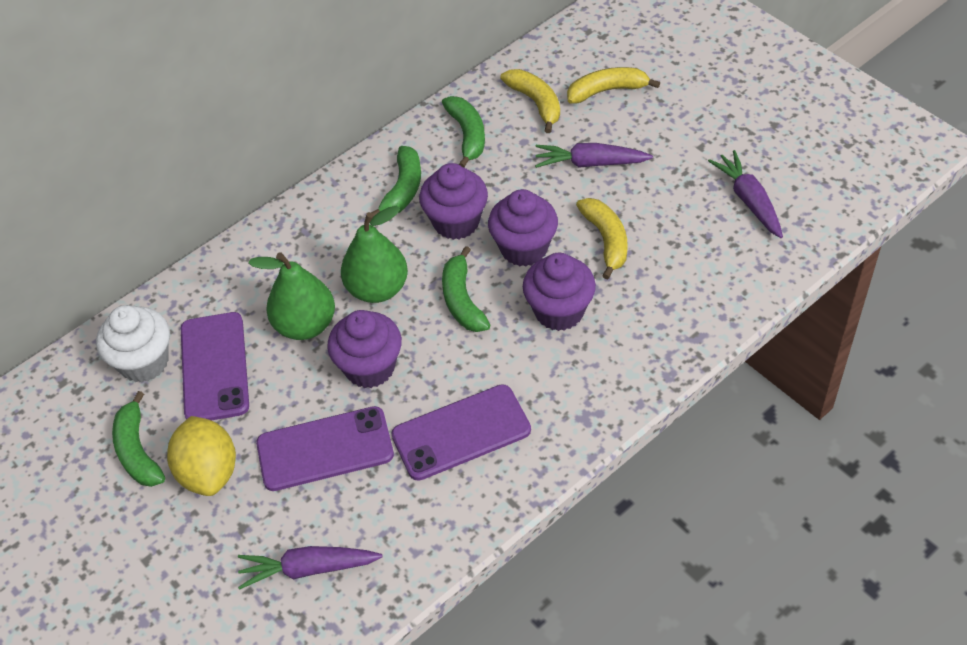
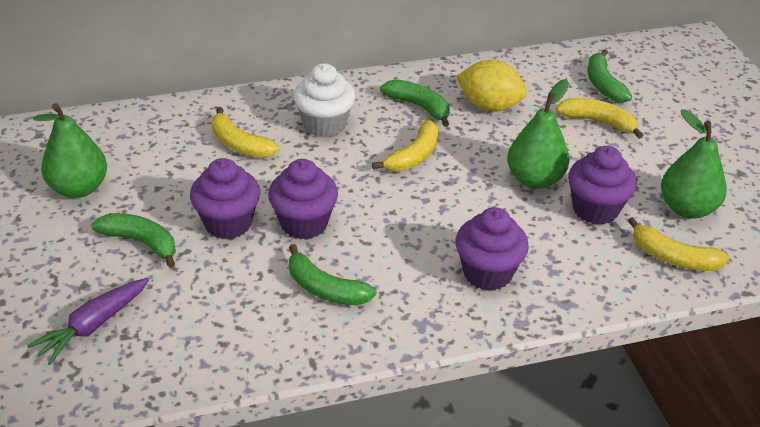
green pear: [248,252,335,340] [341,206,408,303] = 2 -> [33,103,107,198] [507,79,569,189] [661,109,727,219] = 3
purple carrot: [238,546,383,590] [535,143,653,168] [708,150,783,238] = 3 -> [27,278,149,365] = 1
purple phone: [181,312,249,421] [256,406,394,491] [391,384,531,481] = 3 -> none = 0
yellow banana: [500,69,560,133] [567,67,660,104] [576,198,628,280] = 3 -> [211,107,279,158] [372,120,439,172] [556,98,644,139] [628,217,730,271] = 4

